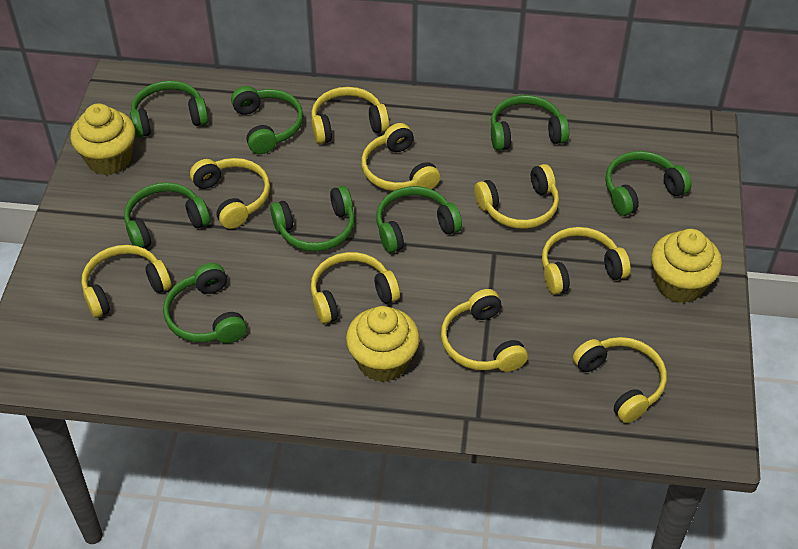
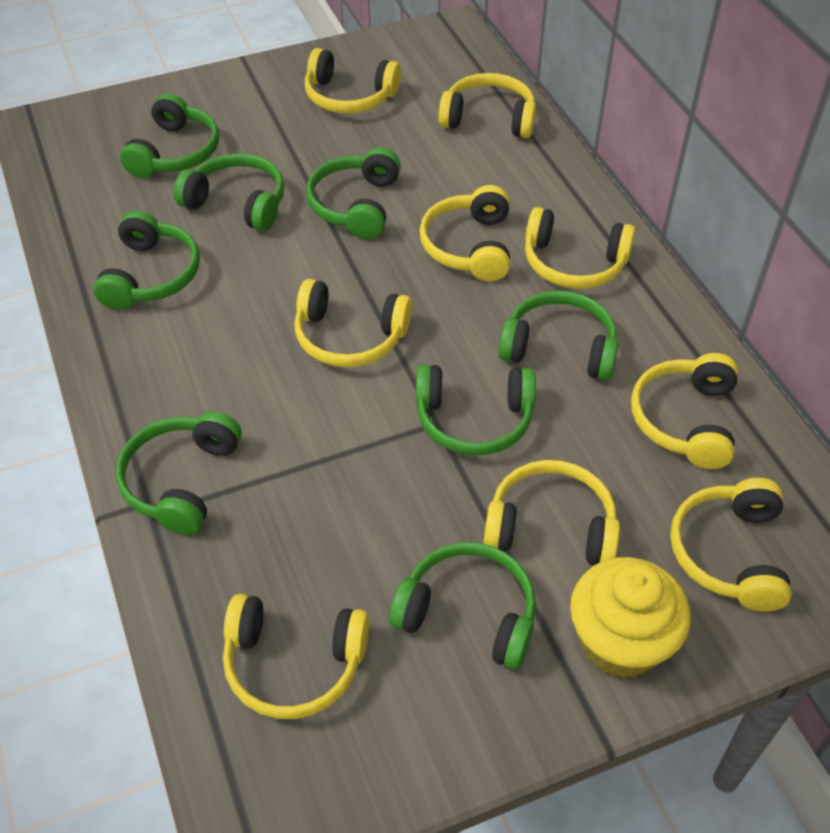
yellow cupcake: [70,104,135,175] [346,306,420,382] [651,229,722,303] = 3 -> [570,557,691,679] = 1

